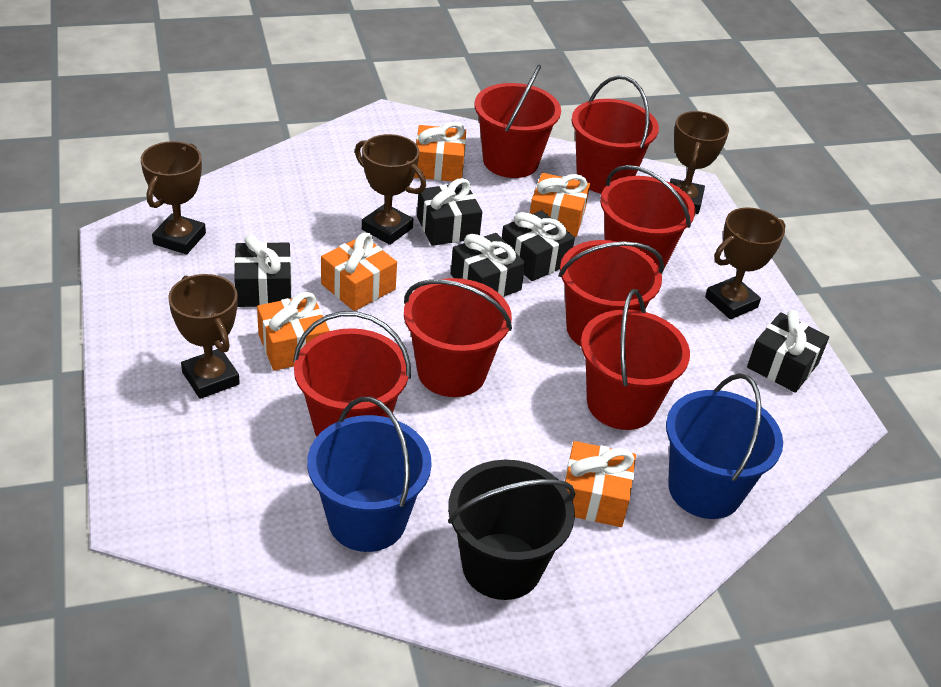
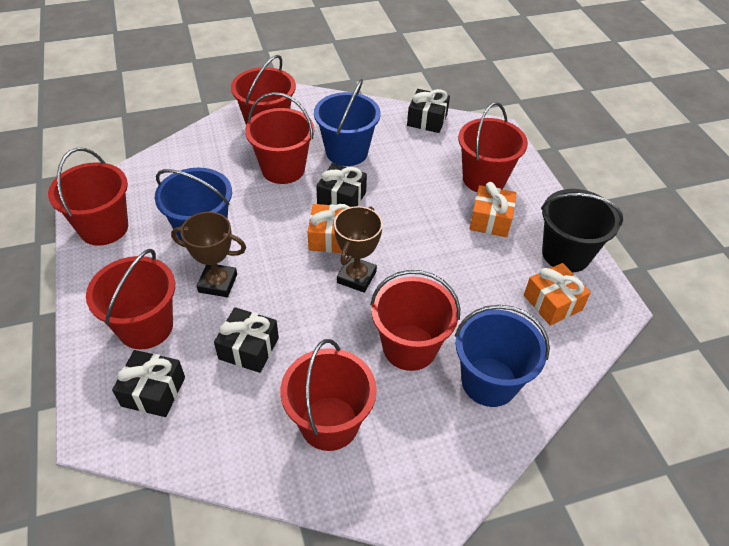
black gift: [234,235,292,307] [417,178,482,246] [451,233,525,297] [502,210,575,281] [747,310,829,393] = 5 -> [112,350,185,417] [214,307,279,373] [316,163,367,207] [407,89,450,133] = 4
blue bucket: [307,397,432,552] [666,373,783,519] = 2 -> [155,168,232,241] [314,79,381,166] [455,305,550,407] = 3
brown trophy: [141,141,206,254] [168,274,240,399] [355,134,426,245] [670,111,729,214] [705,207,786,319] = 5 -> [171,212,246,297] [334,206,383,293] = 2
orange gift: [257,292,330,371] [321,232,397,311] [414,122,466,181] [530,173,590,237] [564,441,636,527] = 5 -> [308,204,349,253] [470,182,517,237] [524,263,591,326] = 3

